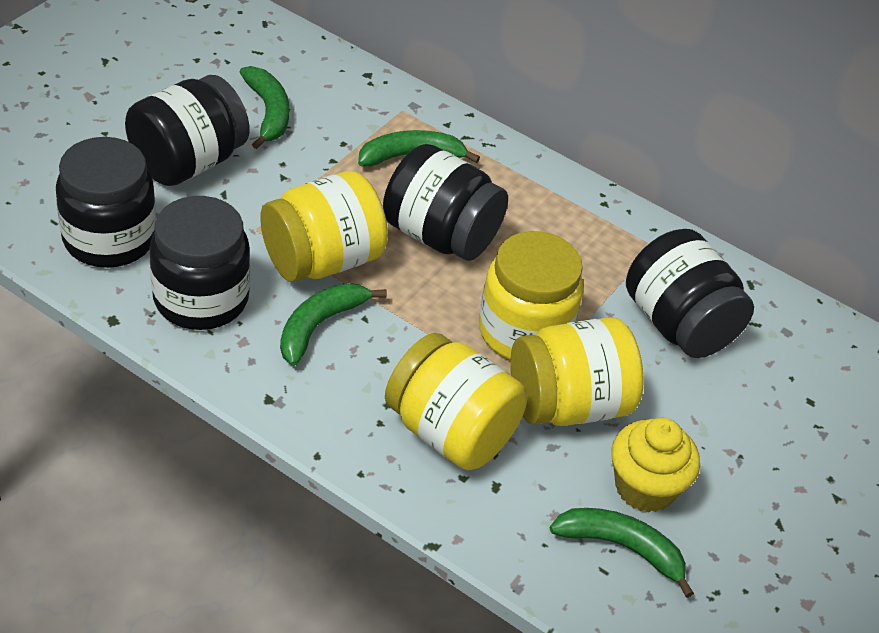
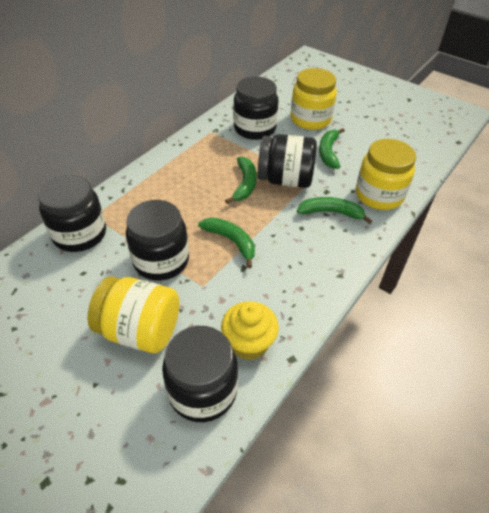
yellow jar: [260,171,388,282] [385,333,527,470] [479,231,583,360] [510,317,644,426] = 4 -> [88,276,179,353] [291,68,337,130] [356,139,416,210] = 3

